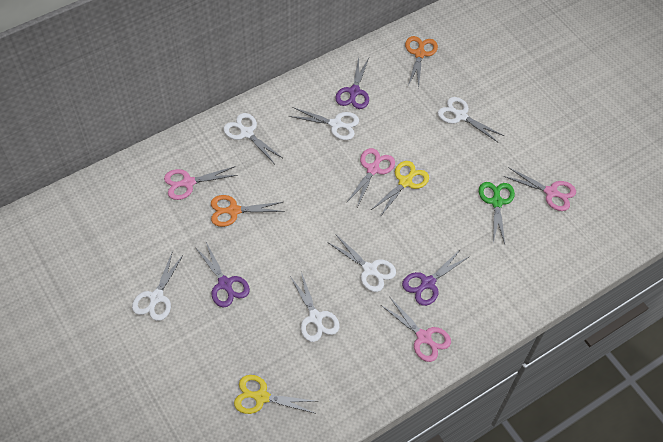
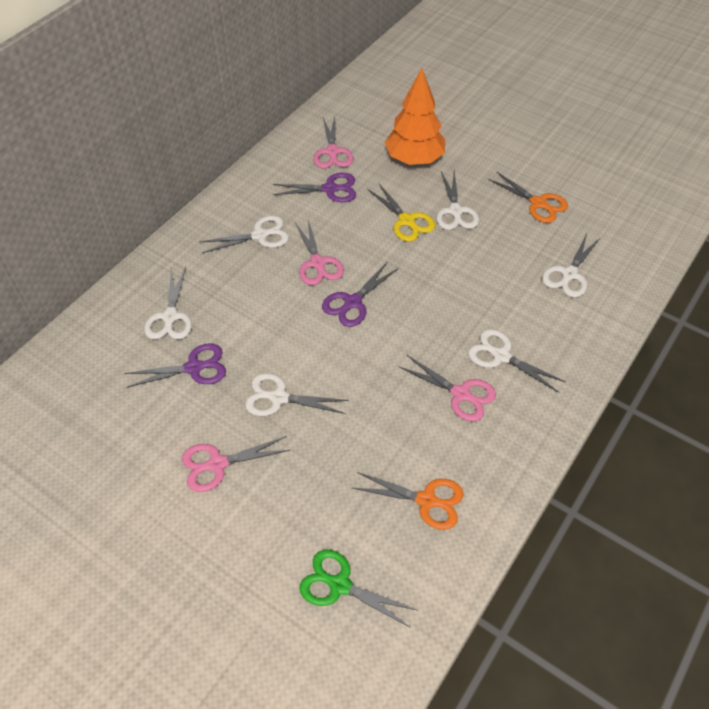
orange tree: none = 0 -> [385,68,445,165] = 1
yellow scissors: [234,375,316,414] [371,161,429,217] = 2 -> [367,183,435,242] = 1

